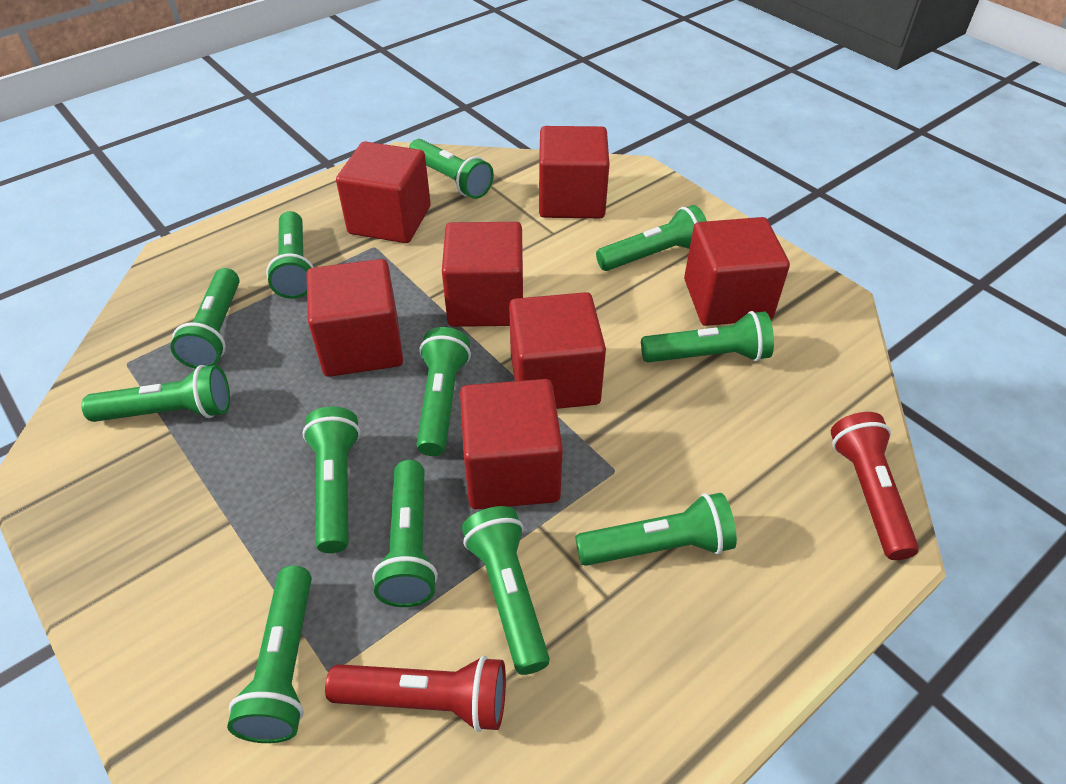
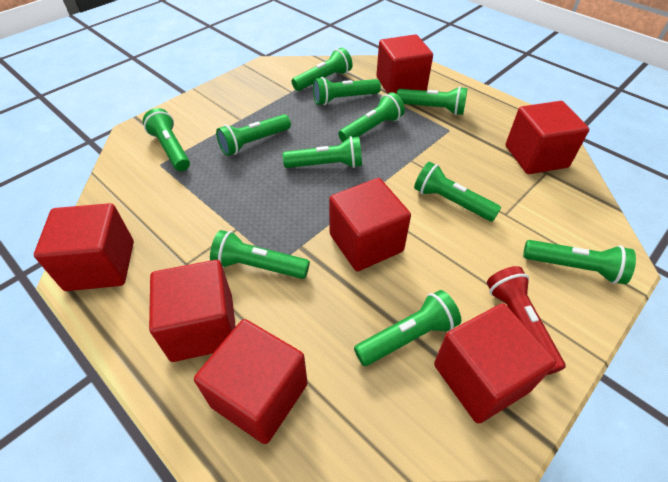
green flashlight: [81,365,230,422] [171,268,240,369] [227,566,312,743] [266,211,314,299] [302,406,360,553] [372,460,438,607] [409,139,494,199] [417,327,471,456] [462,506,550,675] [575,493,737,566] [596,205,707,271] [641,311,774,362] = 12 -> [143,108,190,171] [210,230,310,279] [216,114,291,156] [283,136,362,168] [292,48,353,91] [313,77,381,105] [338,92,405,142] [354,290,461,366] [397,86,468,115] [414,162,501,222] [523,240,636,284] = 11
red flashlight: [325,656,506,732] [831,412,919,560] = 2 -> [487,266,565,375] = 1

